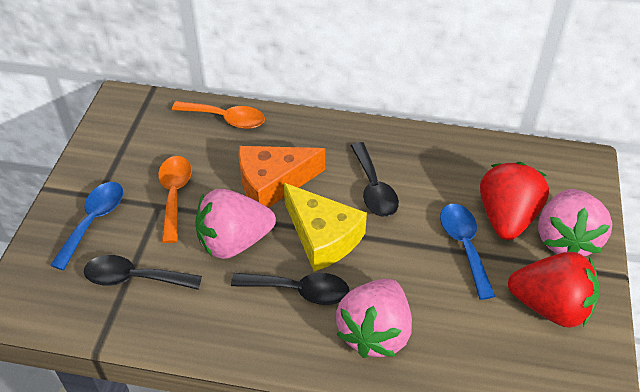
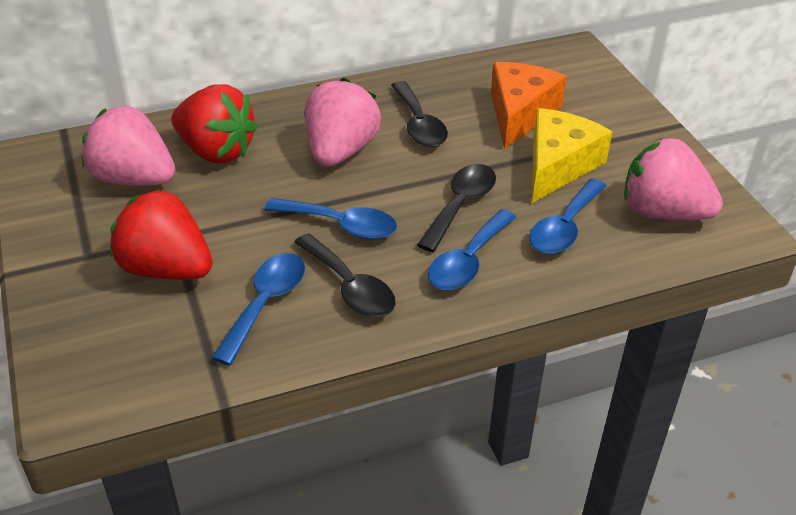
blue spoon: [50,182,123,270] [440,204,496,300] = 2 -> [212,253,305,365] [264,198,397,239] [428,209,516,290] [529,179,607,254] = 4
orange spoon: [158,156,192,243] [172,101,265,129] = 2 -> none = 0

